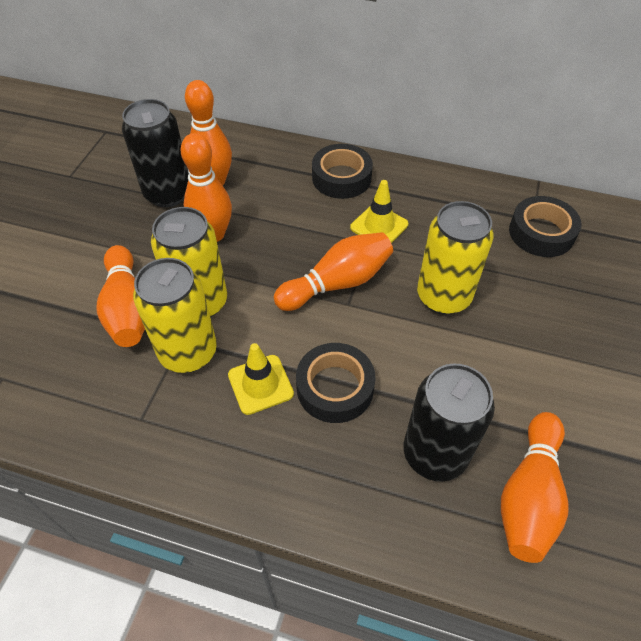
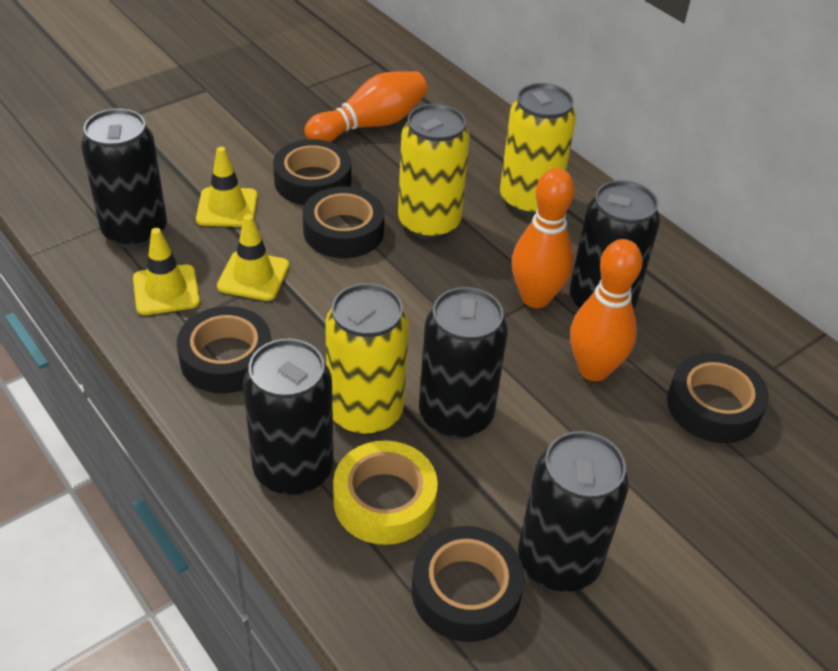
black can: [122,99,189,207] [403,363,495,482] = 2 -> [81,109,167,249] [243,338,334,496] [419,287,508,439] [518,431,629,592] [570,180,660,310] = 5
black tape: [296,343,376,423] [312,144,373,199] [509,196,582,257] = 3 -> [177,306,271,393] [273,139,351,205] [303,186,384,258] [412,526,525,642] [667,353,769,443] = 5
orange bowling pin: [96,245,145,347] [181,133,232,242] [185,80,232,186] [274,232,393,311] [501,412,568,563] = 5 -> [304,71,427,142] [512,168,575,308] [570,239,643,381] = 3
yellow tape: none = 0 -> [333,440,438,545] = 1
yellow traffic cone: [228,343,294,415] [350,180,408,243] = 2 -> [133,228,200,315] [196,147,258,227] [217,214,289,301] = 3

